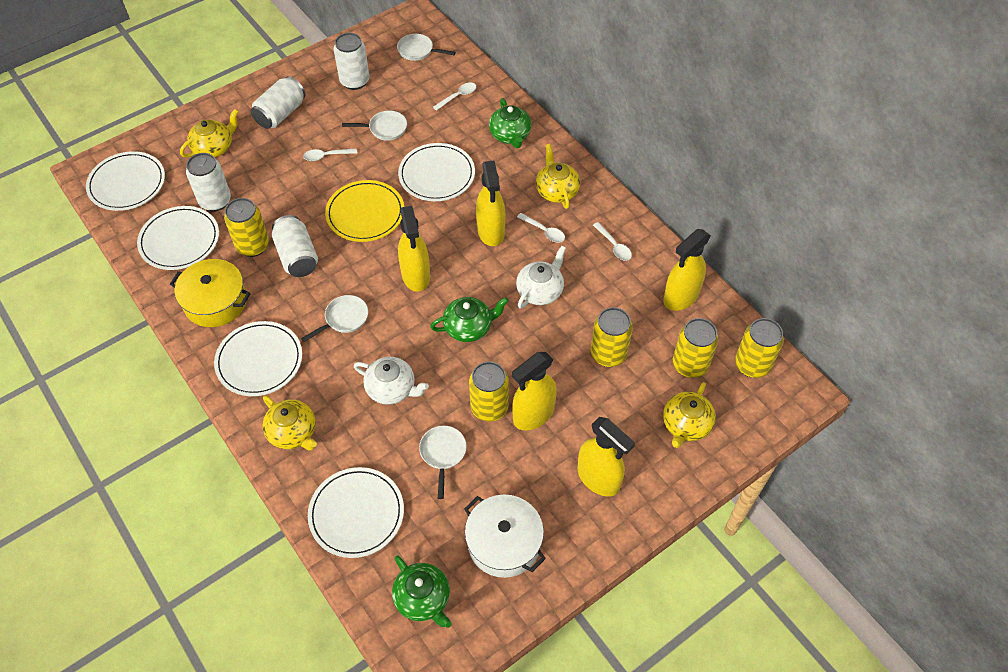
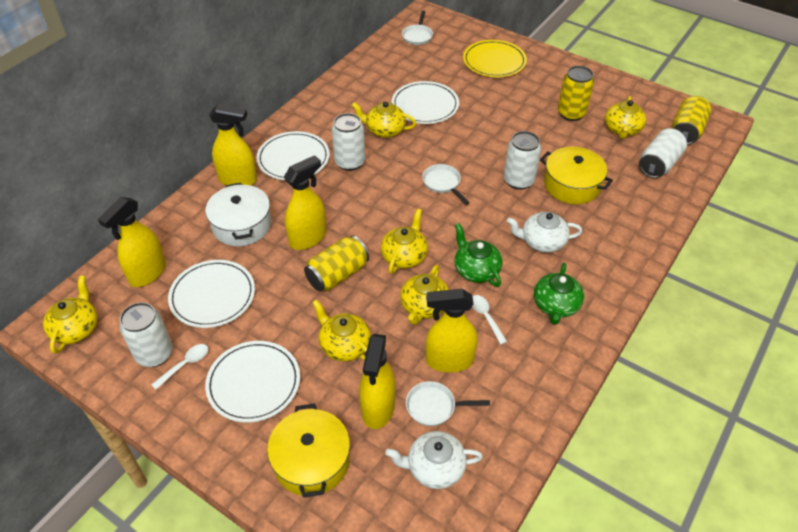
green teapot: [392,555,452,628] [430,297,509,342] [489,98,532,148] = 3 -> [455,223,503,287] [534,263,584,325] = 2
white pan: [301,295,368,342] [342,111,407,141] [397,34,456,61] [419,426,467,499] = 4 -> [402,11,433,45] [406,381,490,426] [422,164,470,205] = 3
white plate: [86,151,165,211] [137,206,219,270] [214,321,302,396] [308,467,404,558] [398,143,475,201] = 5 -> [168,260,255,328] [205,341,300,423] [256,131,330,180] [392,81,459,124] = 4
white spoon: [303,148,357,161] [433,82,476,111] [517,213,565,242] [593,222,632,261] = 4 -> [151,344,208,389] [472,295,507,344] = 2
yellow can: [224,198,269,257] [469,362,509,422] [591,307,633,367] [673,318,718,378] [735,318,784,378] = 5 -> [304,236,369,291] [558,66,594,121] [671,96,711,145] = 3
yellow pot: [170,259,250,327] = 1 -> [267,403,350,498] [540,147,613,204] = 2
yellow teapot: [180,109,239,157] [263,396,317,451] [536,144,580,209] [663,382,716,448] = 4 -> [43,276,98,354] [312,299,371,361] [351,102,416,138] [381,208,428,274] [400,265,449,325] [605,96,646,139] = 6

